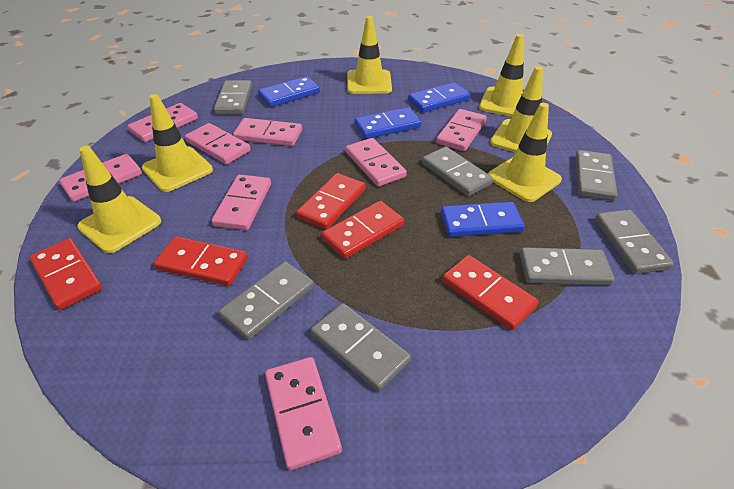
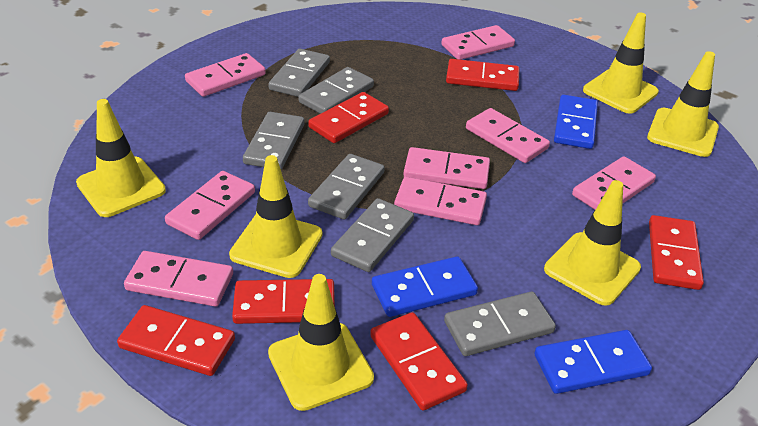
blue domino: [258,76,320,107] [355,107,421,139] [408,82,471,112] [441,202,525,237] = 4 -> [372,256,478,317] [535,330,652,394] [554,95,598,149] = 3
grey domino: [214,80,252,114] [219,262,314,340] [311,303,411,391] [422,147,493,196] [520,247,614,286] [575,150,617,201] [595,210,674,274] = 7 -> [243,112,305,170] [268,49,330,97] [298,67,374,114] [308,154,385,220] [331,198,414,272] [444,292,556,356] = 6
red domino: [30,238,102,310] [154,236,248,286] [296,173,366,230] [321,201,404,259] [442,255,539,330] = 5 -> [117,305,235,376] [232,279,335,324] [308,92,389,143] [370,312,468,410] [446,59,519,91] [649,215,704,290] = 6

